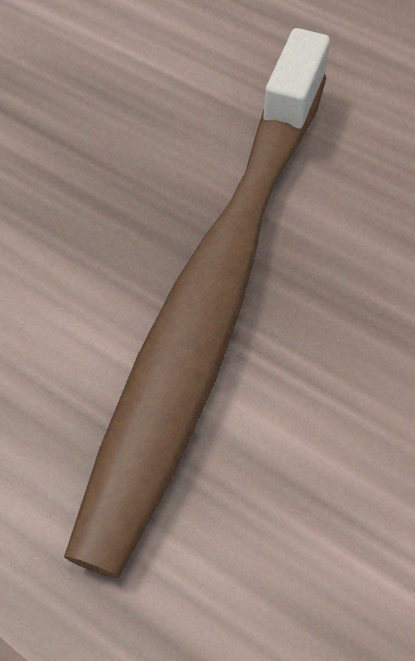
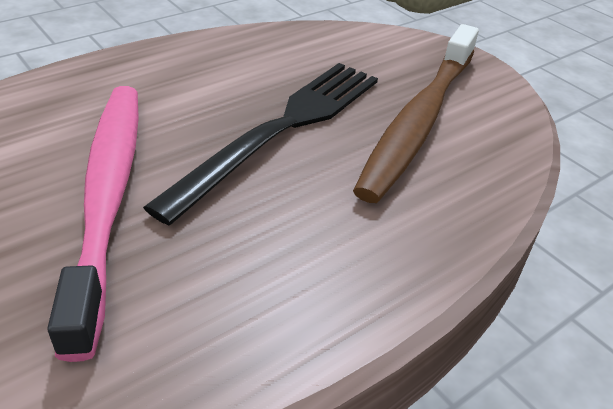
black fork: none = 0 -> [143,63,378,225] = 1
pink toothbrush: none = 0 -> [47,86,139,362] = 1

